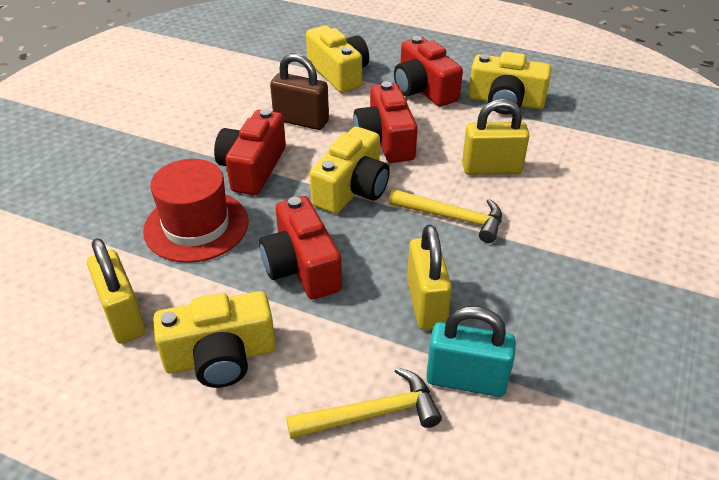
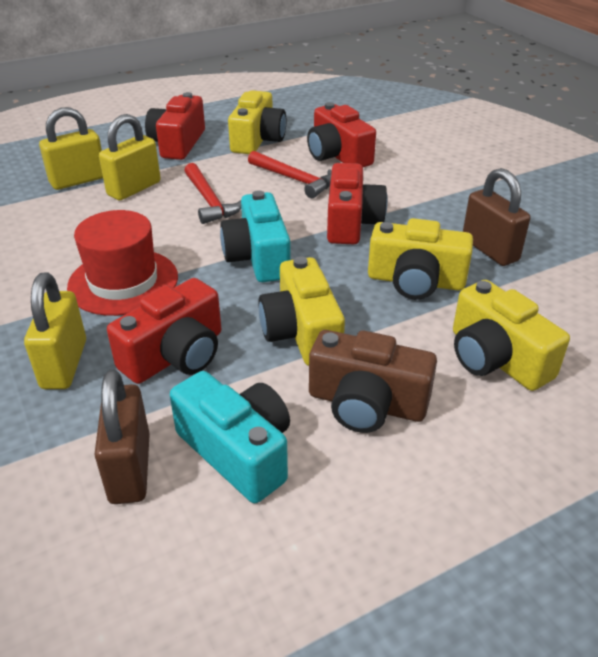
brown camera: none = 0 -> [309,330,437,433] = 1
brown padlock: [270,53,329,130] = 1 -> [94,369,150,504] [463,168,531,266] = 2
red hammer: none = 0 -> [184,163,241,224] [248,151,332,198] = 2
turquoise camera: none = 0 -> [170,371,290,503] [220,190,291,282] = 2
turquoise padlock: [426,306,516,397] = 1 -> none = 0
yellow hammer: [286,367,442,439] [389,189,502,243] = 2 -> none = 0

